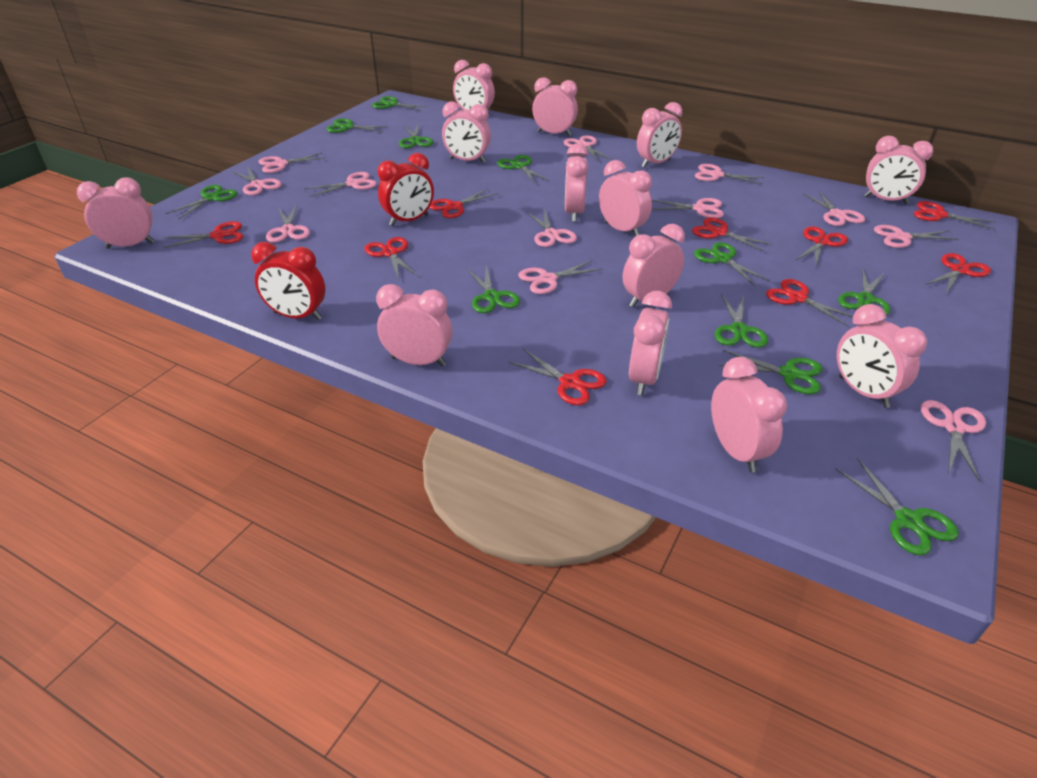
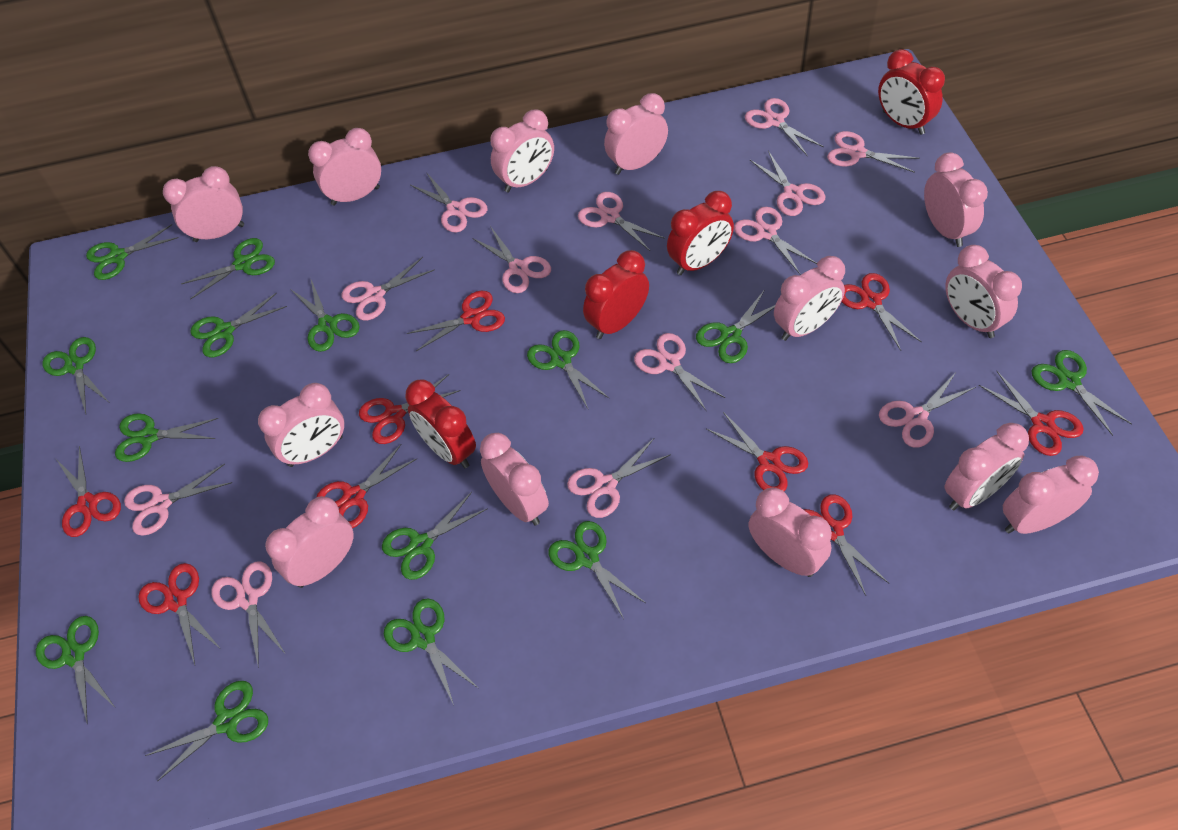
green scissors: [165,185,238,219] [326,118,388,133] [372,96,429,111] [399,123,433,148] [466,265,520,313] [497,155,550,183] [694,242,771,286] [715,295,768,348] [720,350,822,394] [836,459,959,555] [838,269,891,315] = 11 -> [36,616,115,725] [42,337,109,414] [86,224,179,280] [115,413,218,462] [145,681,268,782] [181,238,275,300] [190,293,287,357] [290,280,360,352] [382,492,488,580] [384,598,478,705] [527,330,610,409] [549,521,646,619] [696,291,775,363] [1032,350,1132,436] = 14
pink scissors: [231,166,282,195] [258,153,325,173] [266,204,310,242] [305,172,377,197] [518,260,603,294] [527,209,577,247] [564,135,613,162] [652,198,724,218] [695,164,765,184] [803,190,865,226] [874,225,959,248] [921,400,986,482] = 12 -> [124,464,232,536] [211,562,285,668] [342,257,435,321] [410,172,488,233] [472,226,551,293] [567,438,671,518] [578,192,665,251] [634,333,725,410] [734,207,817,274] [745,98,824,156] [750,151,825,216] [827,131,920,173] [879,371,976,448] = 13
red clock: [251,242,326,320] [378,153,434,226] = 2 -> [405,379,476,468] [583,250,649,339] [667,191,734,275] [878,49,945,135] = 4

